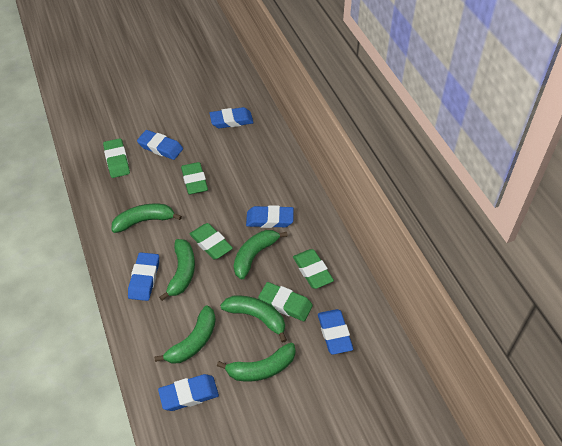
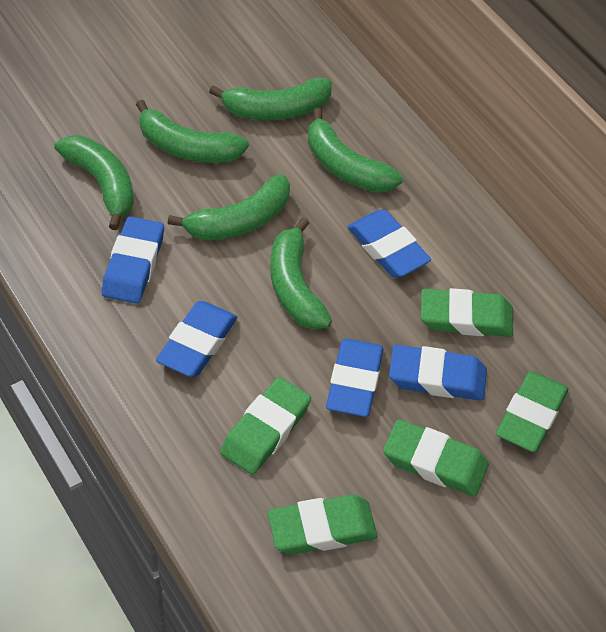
blue eraser: [128,252,159,301] [137,130,183,160] [158,374,219,411] [209,107,254,128] [246,205,294,228] [318,309,353,355] = 6 -> [102,216,164,304] [156,301,237,377] [326,339,383,417] [348,209,431,278] [389,345,487,401] = 5

